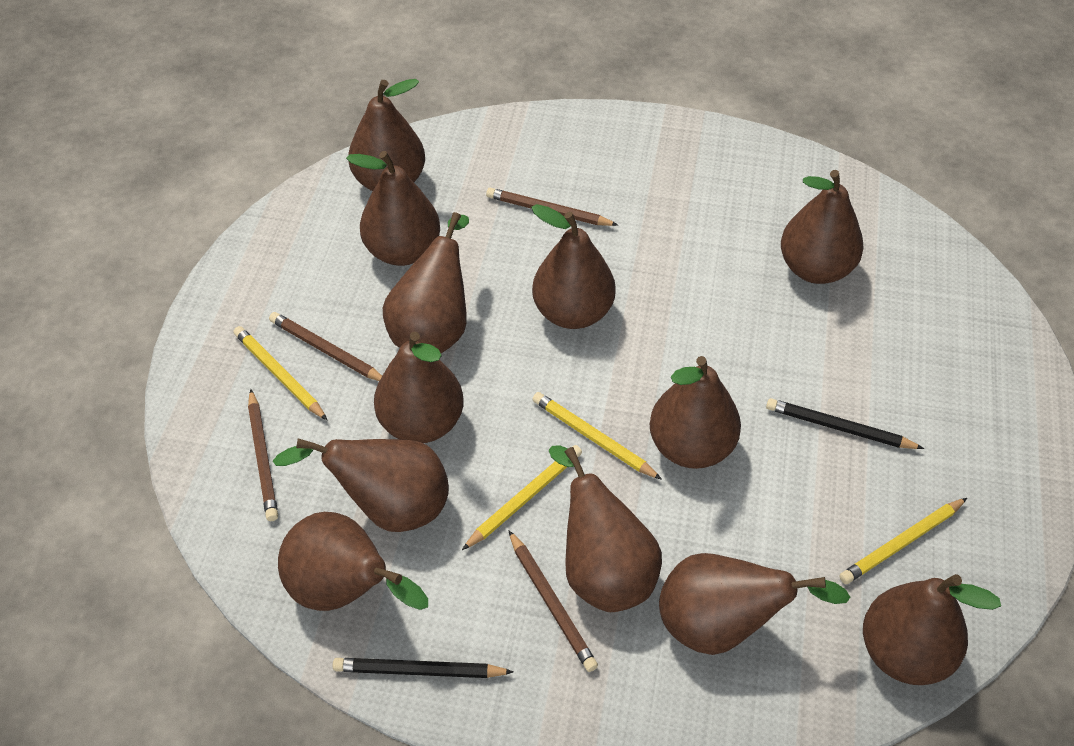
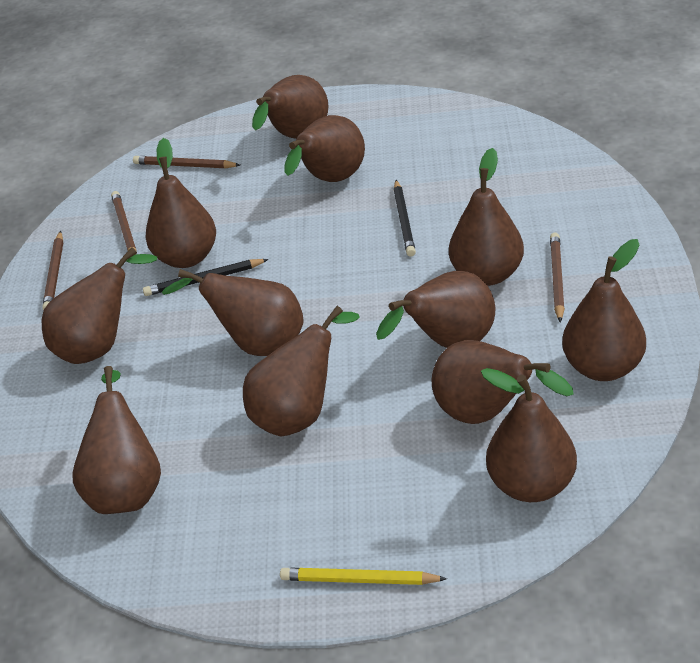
yellow pencil: [234,326,327,420] [462,445,582,550] [532,392,662,480] [839,498,967,584] = 4 -> [280,568,447,585] = 1

